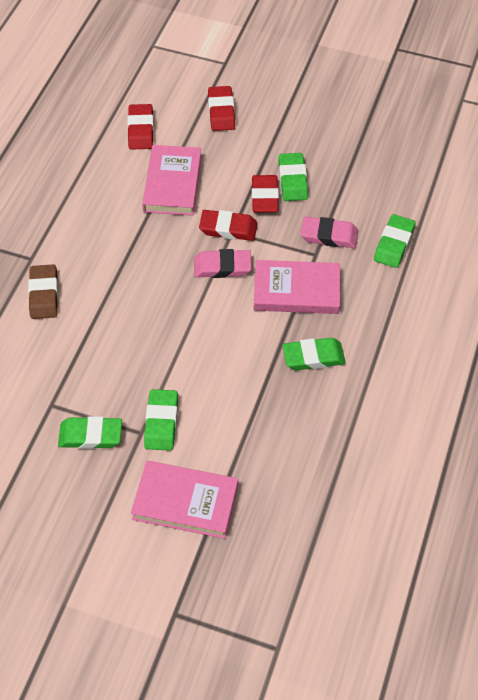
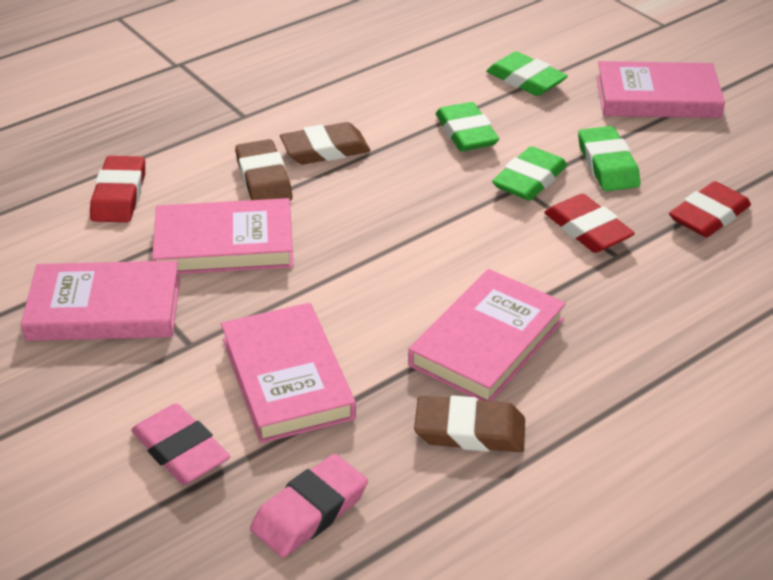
brown eraser: [28,264,58,319] = 1 -> [235,139,292,201] [280,122,370,164] [414,395,525,452] = 3
green eraser: [58,416,122,449] [144,389,178,451] [278,153,308,201] [282,338,346,370] [374,214,416,268] = 5 -> [436,102,499,151] [486,52,568,96] [492,146,567,201] [578,126,640,191] = 4
pink book: [131,461,238,539] [142,145,202,216] [254,260,340,314] = 3 -> [21,261,180,341] [152,198,294,274] [221,303,356,443] [408,269,566,401] [596,61,725,118] = 5
red eraser: [127,104,154,150] [199,210,258,241] [208,86,235,131] [252,175,279,212] = 4 -> [90,156,145,222] [544,194,635,253] [669,181,751,237] = 3

